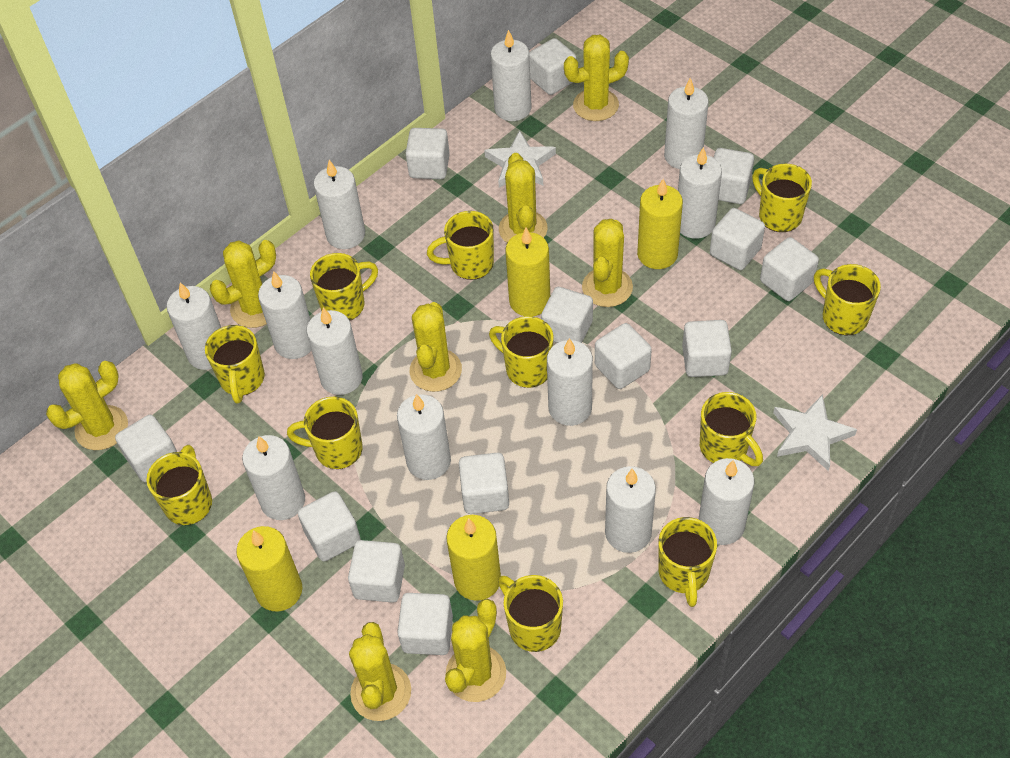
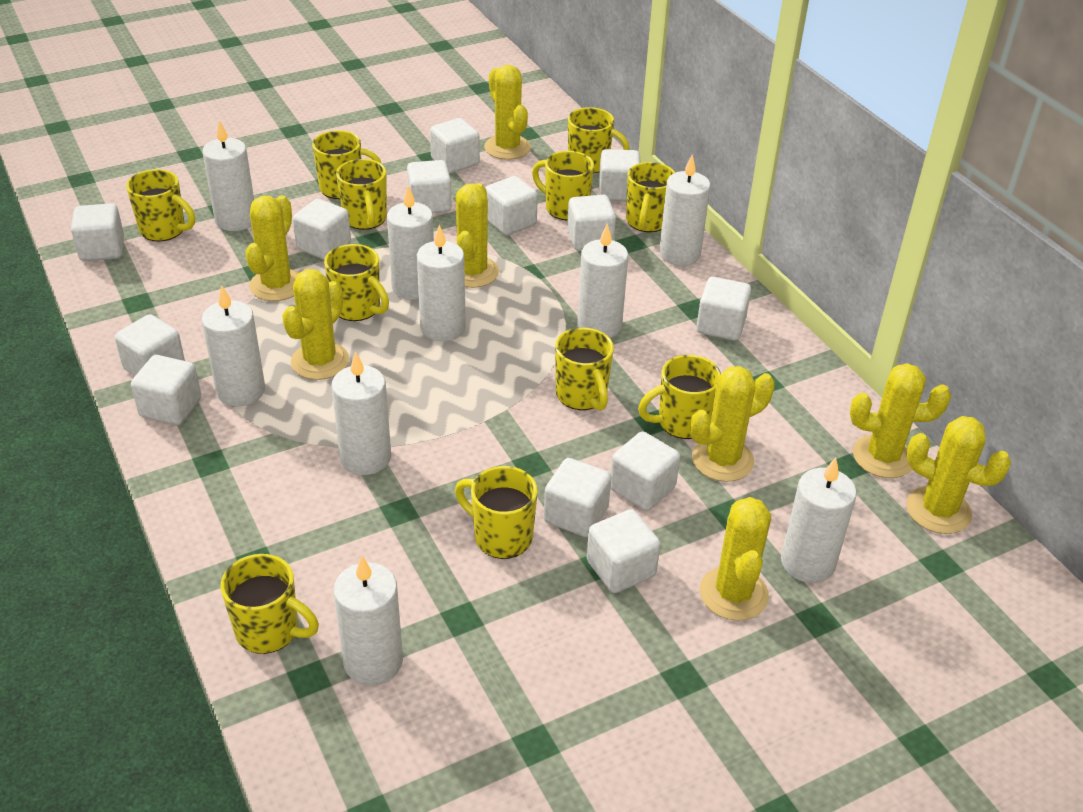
white candle: [167,283,221,370] [242,435,305,520] [258,271,311,359] [306,308,363,395] [314,160,365,249] [397,394,451,480] [491,30,531,121] [547,338,593,426] [605,466,656,553] [664,77,709,169] [678,147,722,239] [699,458,754,545] = 12 -> [202,285,265,406] [203,120,254,231] [331,351,391,475] [333,556,403,685] [387,185,434,300] [417,224,466,341] [577,224,628,338] [659,154,711,266] [781,457,857,583] = 9
white star: [484,130,556,187] [773,394,857,471] = 2 -> none = 0
yellow candle: [236,526,302,611] [446,515,501,601] [505,228,550,316] [637,179,683,269] = 4 -> none = 0

